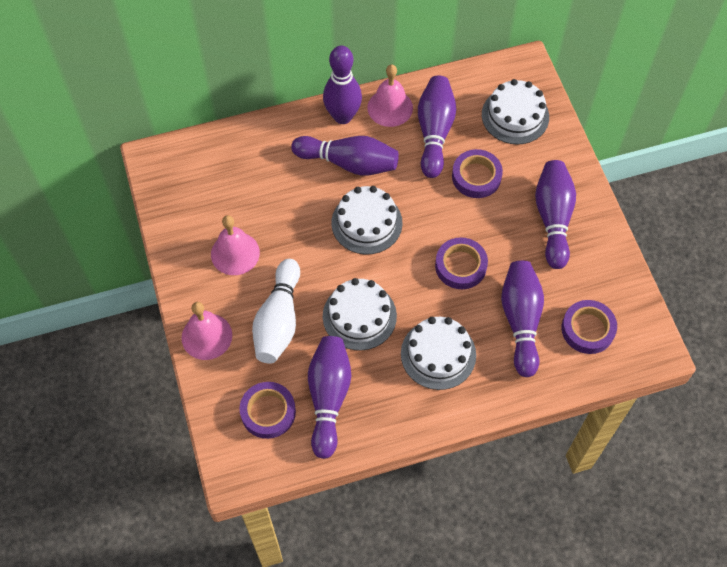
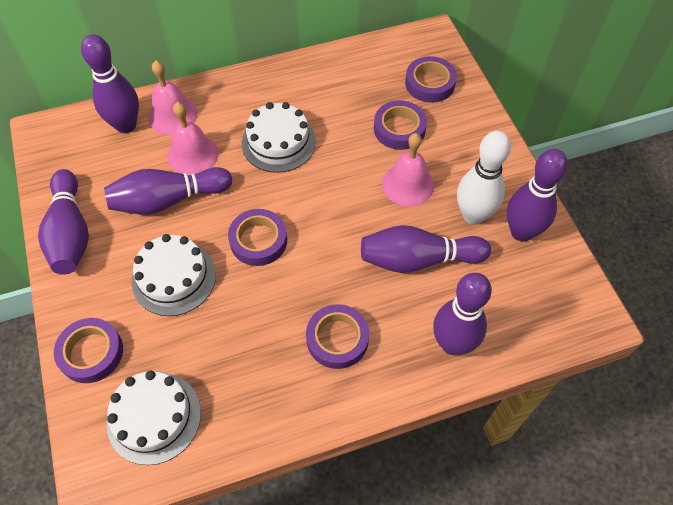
purple tape: [240,382,296,439] [435,237,488,289] [452,149,503,198] [562,300,617,354] = 4 -> [54,318,123,383] [228,209,287,266] [306,304,369,369] [374,100,427,150] [405,56,457,103] = 5
white cake: [323,278,397,351] [331,186,403,255] [401,317,476,390] [482,79,549,145] = 4 -> [107,370,201,465] [132,234,216,316] [242,102,316,173] = 3

